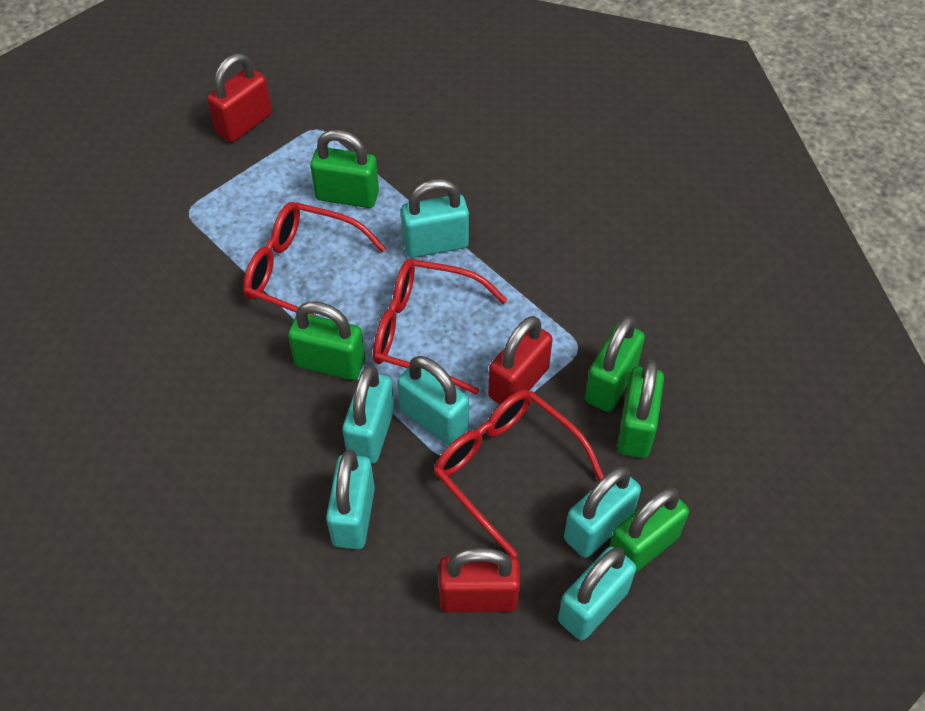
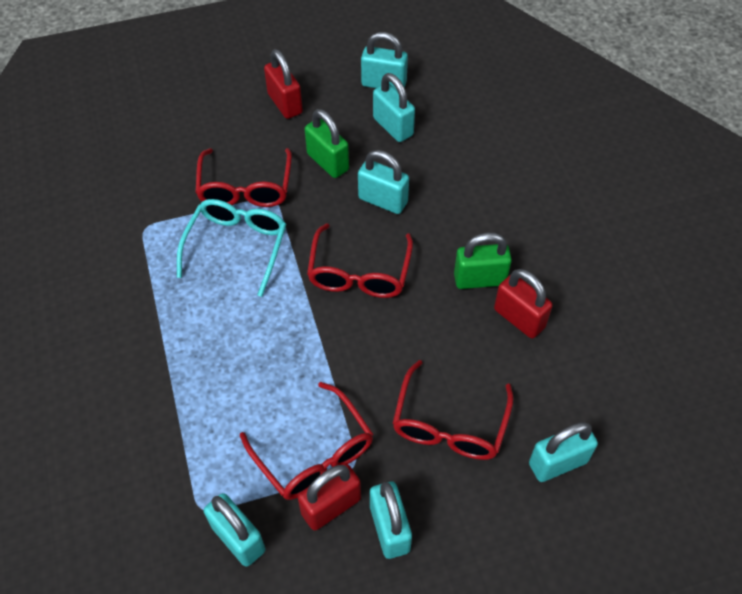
green padlock: [288,301,365,380] [310,130,379,208] [585,316,645,412] [609,487,689,573] [617,360,664,458] = 5 -> [305,109,349,178] [454,233,512,289] = 2
red glasses: [243,202,386,317] [373,259,507,395] [434,390,604,557] = 3 -> [195,148,292,207] [240,382,373,500] [307,223,413,298] [393,360,514,460] = 4
turquoise glasses: none = 0 -> [177,199,286,297] = 1

